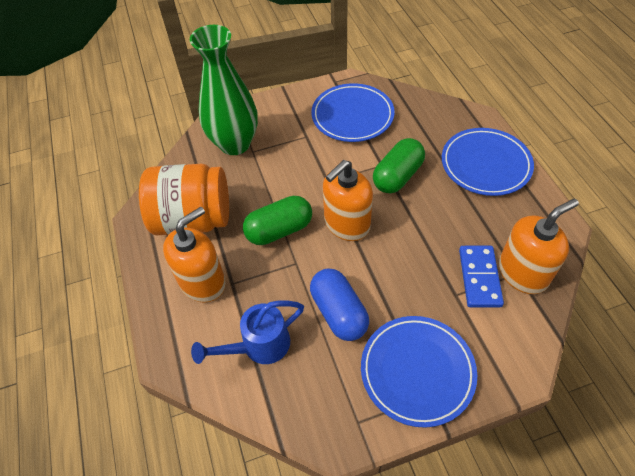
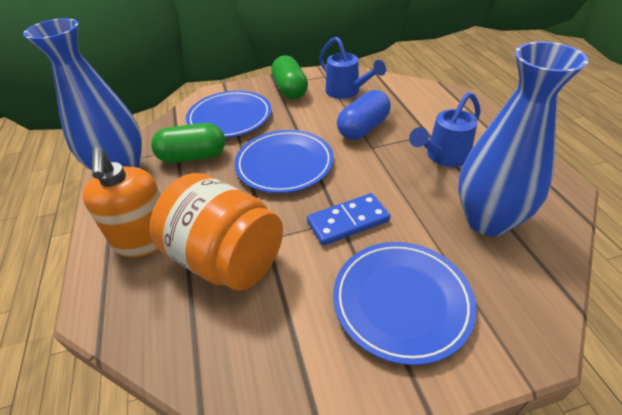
blue vase: none = 0 -> [23,18,142,171] [458,42,589,236] = 2
blue watering can: [191,301,304,364] = 1 -> [319,36,386,99] [409,92,481,167] = 2
green vase: [190,25,258,155] = 1 -> none = 0
orange soap dispenser: [163,207,226,303] [323,160,373,241] [499,199,579,294] = 3 -> [82,148,161,258] = 1

